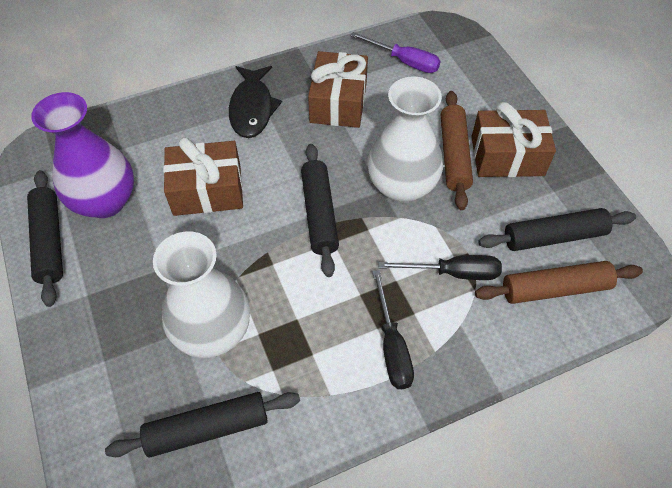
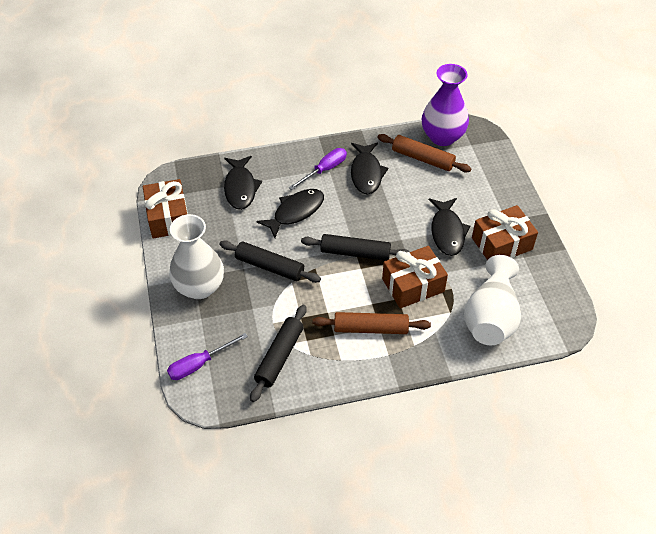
black fish: [229,66,282,138] = 1 -> [224,156,262,210] [256,189,324,238] [351,143,388,195] [429,198,471,256] = 4
black rolling pin: [27,170,63,307] [105,392,300,457] [301,144,339,277] [478,208,636,251] = 4 -> [219,241,321,283] [250,305,306,402] [301,234,410,261] = 3
black screwdriver: [372,270,414,389] [378,255,502,280] = 2 -> none = 0
purple screwdriver: [350,32,440,73] = 1 -> [167,333,248,380] [289,148,347,190] = 2

